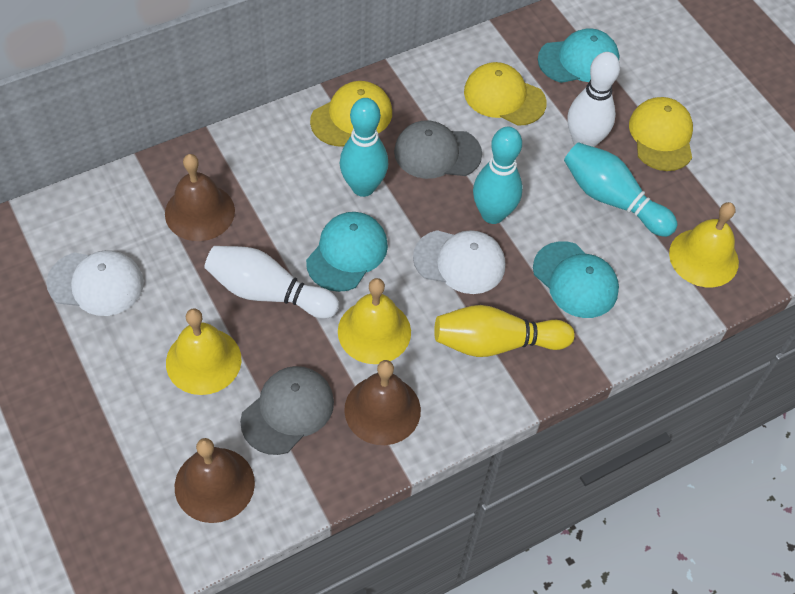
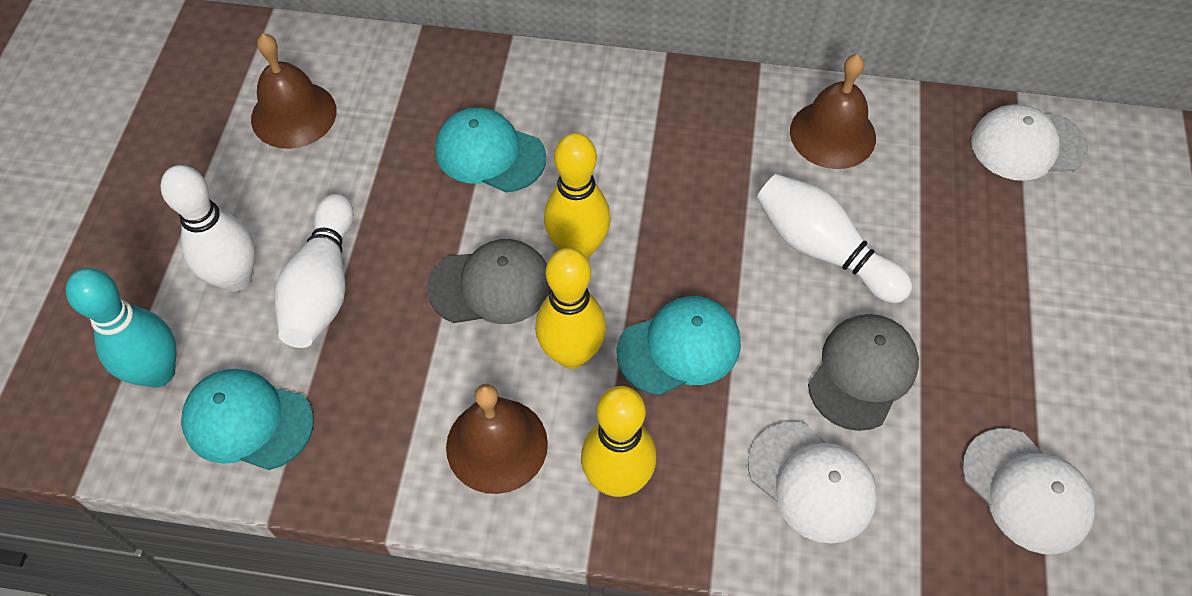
turquoise bowling pin: [340,98,388,197] [473,127,523,224] [564,142,677,237] = 3 -> [66,268,176,388] = 1
white bowling pin: [204,246,339,319] [568,52,620,147] = 2 -> [161,165,255,292] [274,194,354,348] [757,174,912,303] = 3
white cap: [47,250,144,316] [413,230,505,294] = 2 -> [748,422,877,544] [962,429,1095,554] [971,104,1088,181] = 3
yellow bell: [166,309,242,395] [338,278,411,364] [669,202,739,287] = 3 -> none = 0
yellow bowling pin: [434,305,575,357] = 1 -> [535,248,606,369] [544,133,611,259] [581,386,656,497] = 3
yellow cap: [310,81,392,146] [464,62,547,126] [629,97,693,171] = 3 -> none = 0

